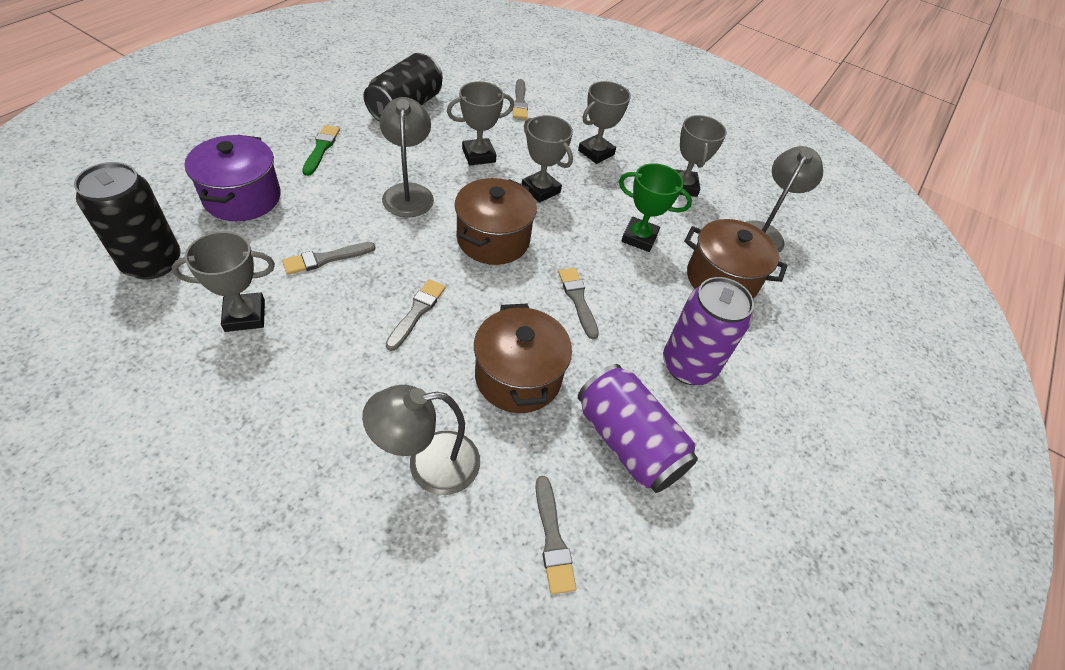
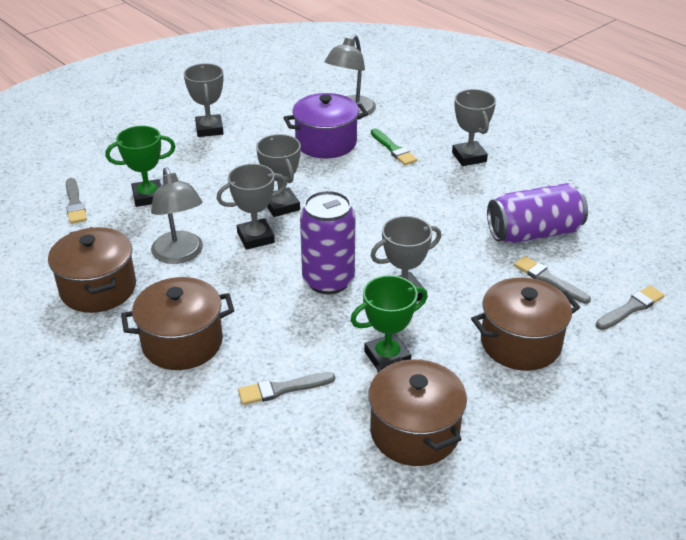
black can: [74,162,181,280] [364,53,443,122] = 2 -> none = 0
brown pot: [454,178,537,265] [474,304,572,413] [684,219,787,299] = 3 -> [48,227,136,313] [121,277,234,370] [368,357,467,466] [471,277,580,371] = 4
green trophy: [619,163,692,252] = 1 -> [106,126,176,207] [350,275,428,369] = 2
grey brush: [282,242,375,275] [386,279,446,351] [513,79,528,119] [535,476,576,594] [558,268,599,340] = 5 -> [66,178,87,224] [238,372,335,405] [514,256,591,304] [596,285,665,330] = 4
grey lamp: [362,385,480,495] [380,97,434,217] [746,146,823,253] = 3 -> [151,167,203,264] [325,34,376,116] = 2

